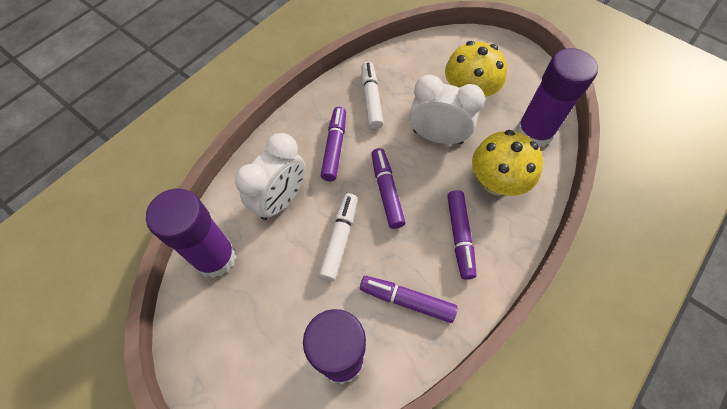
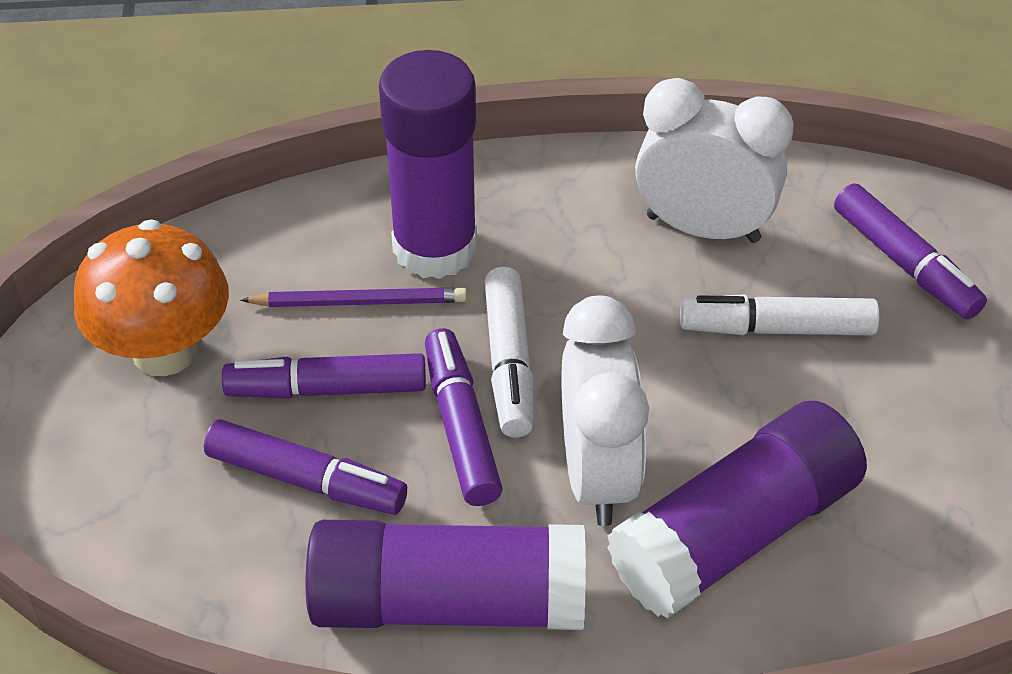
orange mushroom: none = 0 -> [74,219,229,376] = 1
purple pencil: none = 0 -> [240,288,467,307] = 1
yellow mushroom: [445,41,507,97] [472,130,543,196] = 2 -> none = 0

